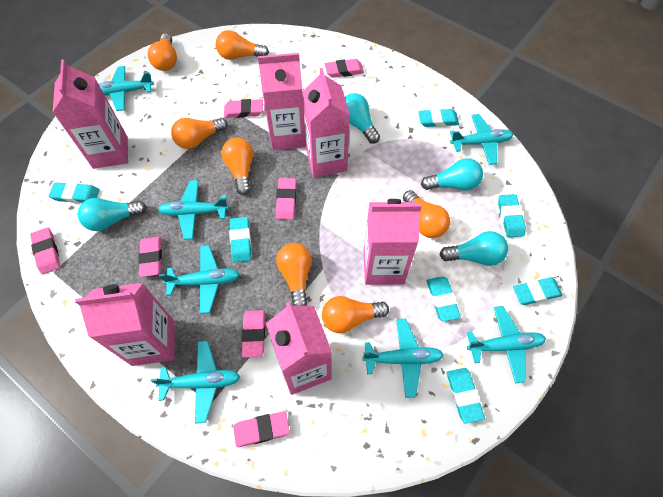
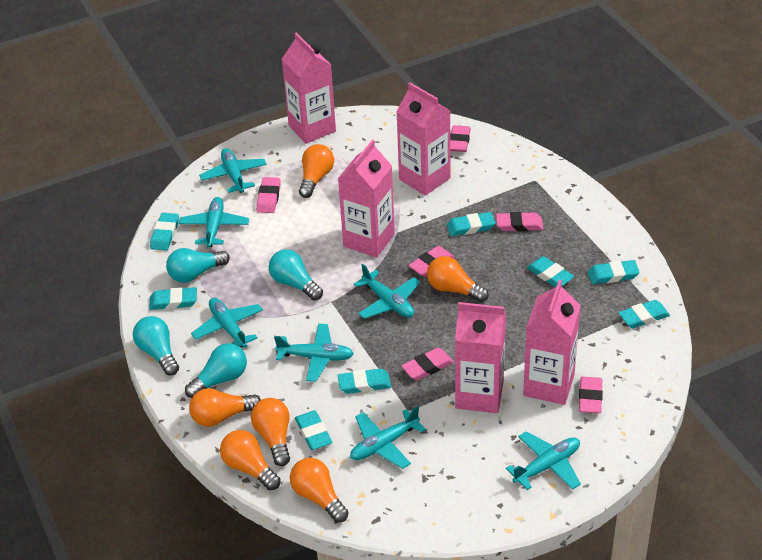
orange light bulb: [148,33,177,71] [171,118,228,149] [216,30,269,60] [221,138,253,195] [276,243,311,306] [322,296,389,333] [403,190,450,238] = 7 -> [189,388,261,427] [220,430,281,490] [251,398,290,466] [290,458,349,523] [299,144,334,198] [427,256,489,302] = 6
pink carton: [53,59,128,169] [75,283,175,366] [258,53,306,150] [266,302,332,395] [302,68,350,177] [363,199,422,285] = 6 -> [282,32,336,144] [338,140,395,257] [396,82,451,196] [455,302,506,413] [523,280,581,405] = 5
pink eraser: [30,227,60,275] [138,237,162,277] [224,99,263,118] [233,411,290,447] [242,310,265,357] [276,178,296,220] [325,59,364,78] = 7 -> [256,177,281,213] [401,348,454,381] [408,246,455,277] [450,125,471,152] [496,212,543,232] [579,377,603,413] = 6
turquoise eraser: [49,182,99,203] [229,217,251,262] [418,109,459,127] [427,276,461,322] [446,368,485,424] [498,194,526,237] [513,277,562,305] = 7 -> [149,287,197,310] [150,213,179,251] [295,410,332,450] [337,369,391,394] [447,212,495,236] [527,256,574,287] [588,260,640,284] [618,300,670,328] = 8

